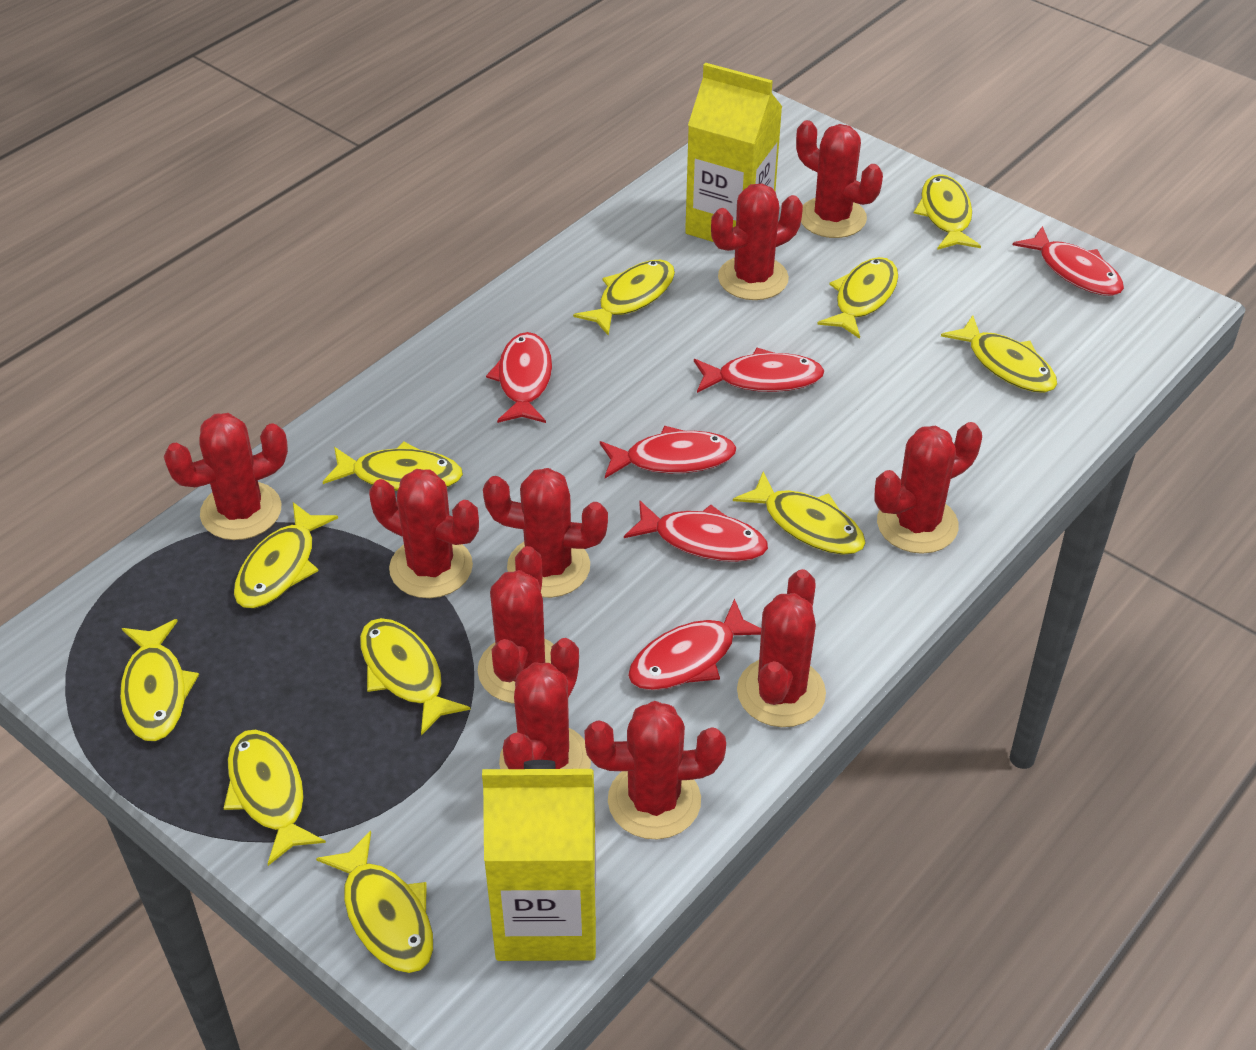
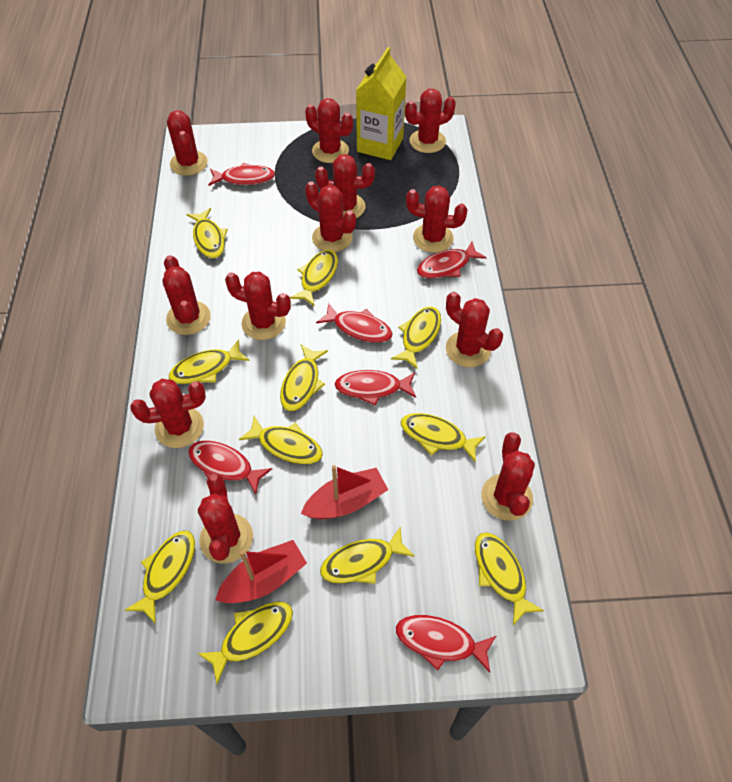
red boat: none = 0 -> [215,540,307,603] [301,465,388,519] = 2
red cactus: [164,413,288,540] [369,469,479,598] [478,546,554,704] [483,468,608,598] [499,638,591,769] [584,701,726,839] [711,183,803,300] [737,569,826,727] [796,120,883,238] [875,422,982,554] = 10 -> [130,379,206,448] [163,255,211,335] [167,111,208,176] [198,473,253,563] [225,272,291,340] [305,98,353,163] [305,181,356,252] [315,154,375,218] [405,89,456,153] [406,185,468,253] [446,292,503,367] [481,432,535,521] = 12
yellow carton: [482,760,596,961] [685,63,782,242] = 2 -> [356,47,406,160] = 1

